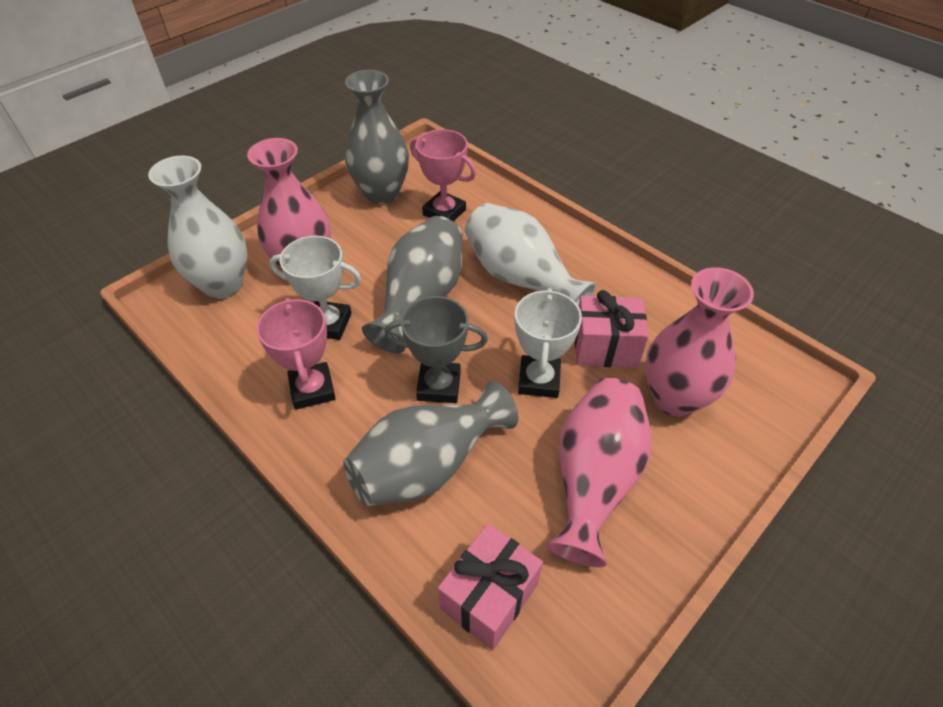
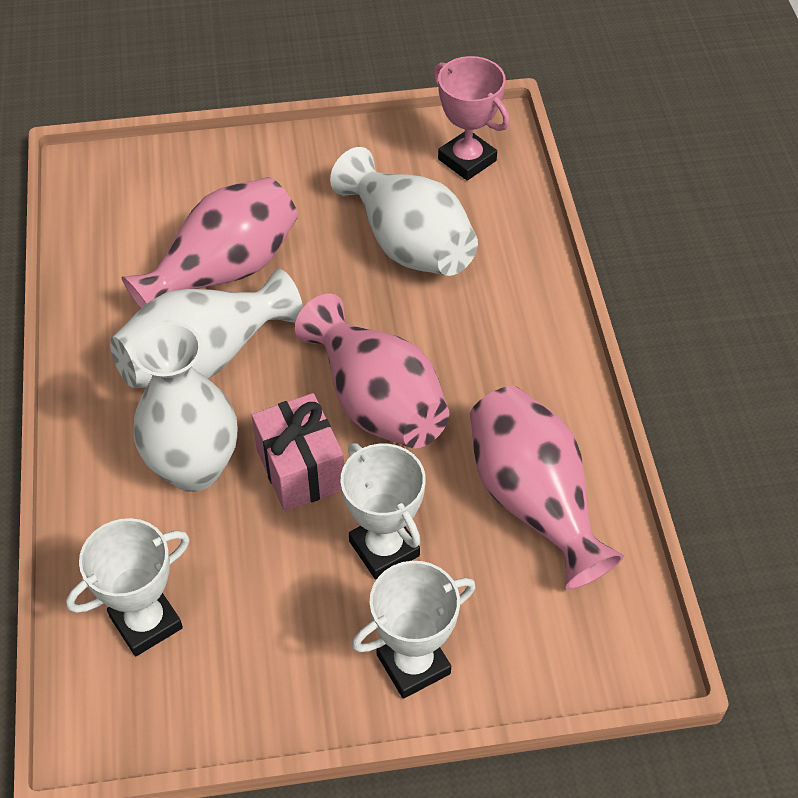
grey trophy: [384,296,488,403] = 1 -> none = 0
grey vase: [343,381,518,506] [345,70,409,204] [362,216,463,353] = 3 -> none = 0
pink gift: [438,523,543,650] [575,290,648,368] = 2 -> [252,393,344,511] = 1
pink trophy: [256,298,336,410] [410,129,476,222] = 2 -> [433,56,510,181] = 1
white trophy: [269,236,361,340] [515,288,582,398] = 2 -> [66,518,190,656] [340,443,426,580] [352,561,476,699] = 3
white vase: [148,156,248,299] [465,203,597,306] = 2 -> [110,269,303,388] [132,321,237,492] [330,147,478,276] = 3

